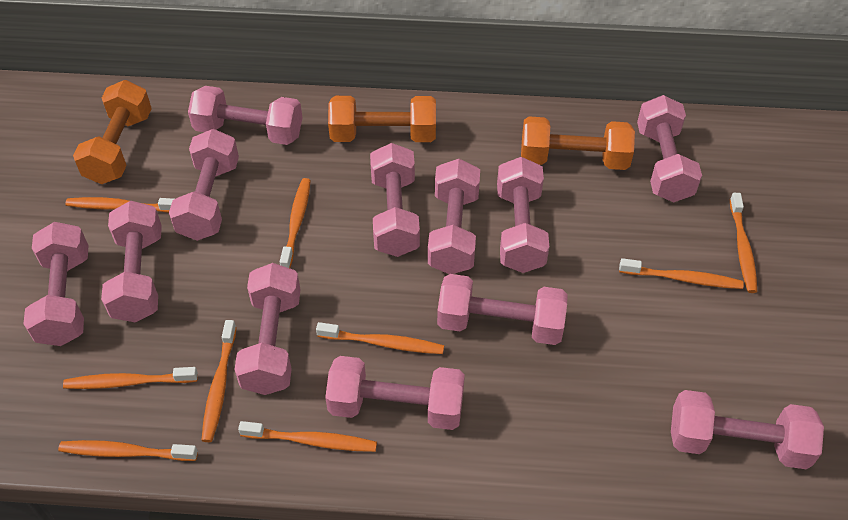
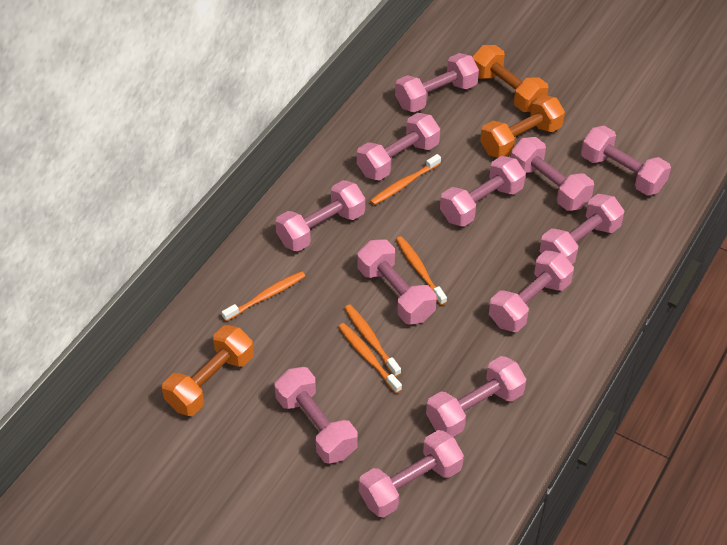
orange toothbrush: [58,440,198,461] [63,367,198,389] [65,197,174,213] [201,320,237,442] [238,421,377,452] [280,178,311,268] [316,322,444,354] [619,258,744,289] [730,193,757,293] = 9 -> [222,271,305,321] [338,323,402,394] [345,305,401,377] [370,154,441,205] [396,236,447,305] = 5

